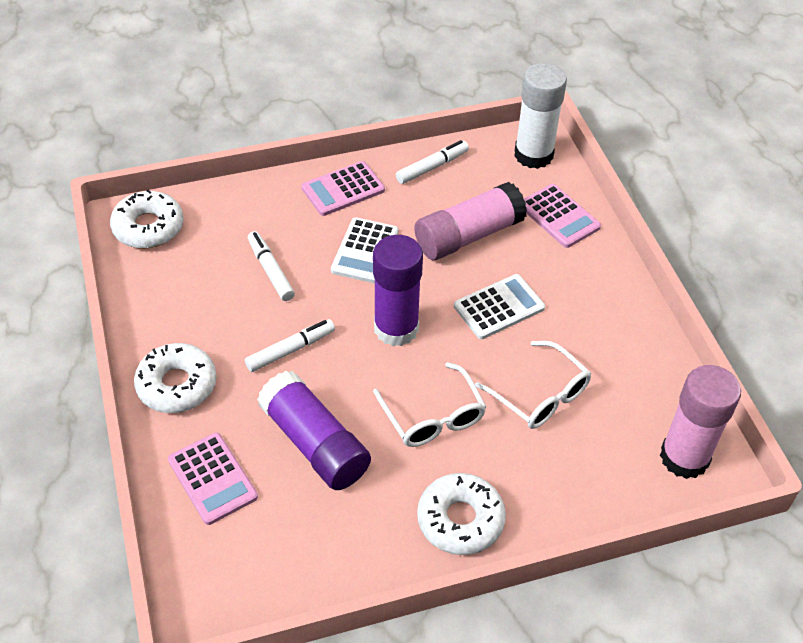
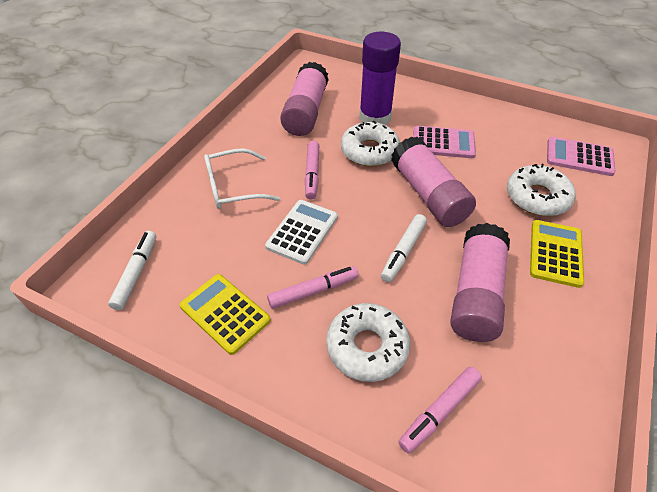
pink calculator: [168,432,258,525] [301,161,385,216] [524,184,601,248] = 3 -> [413,126,476,158] [547,137,615,176] = 2
pink glue stick: [414,182,527,260] [660,365,741,479] = 2 -> [280,62,329,136] [391,136,476,227] [450,223,510,342] = 3
pink marker: none = 0 -> [267,266,358,309] [305,141,319,199] [398,367,482,454] = 3
purple glue stick: [257,371,371,490] [373,235,423,346] = 2 -> [359,32,401,125] = 1
white calculator: [331,217,398,283] [454,274,545,339] = 2 -> [265,200,338,265] = 1
white glasses: [373,362,486,447] [475,341,591,429] = 2 -> [204,148,281,209] = 1
white glue stick: [514,63,567,169] = 1 -> none = 0
white marker: [245,319,335,372] [248,231,295,301] [396,140,469,184] = 3 -> [108,231,156,310] [381,214,427,282] = 2
yellow calculator: none = 0 -> [180,274,271,355] [530,220,584,288] = 2

